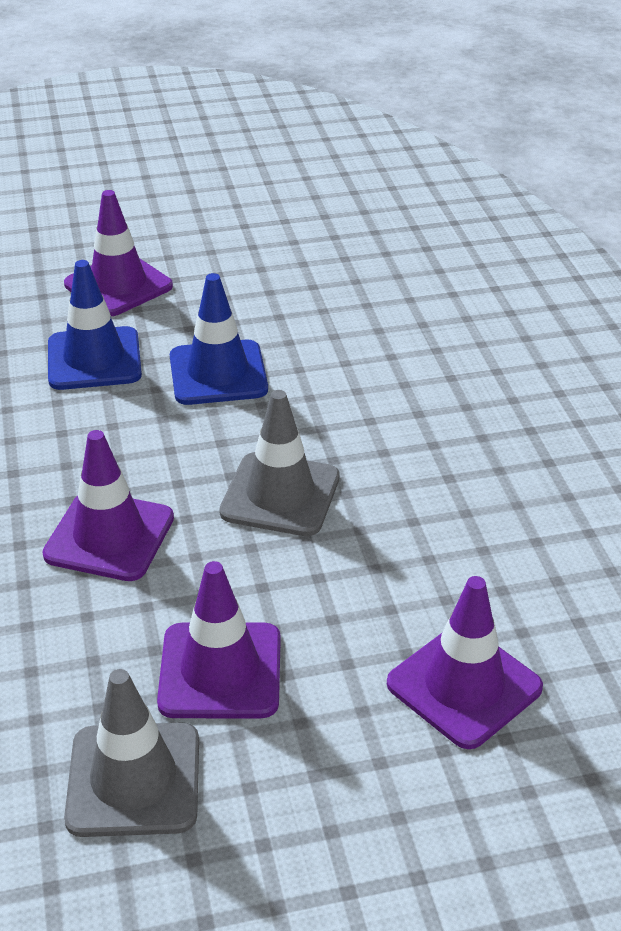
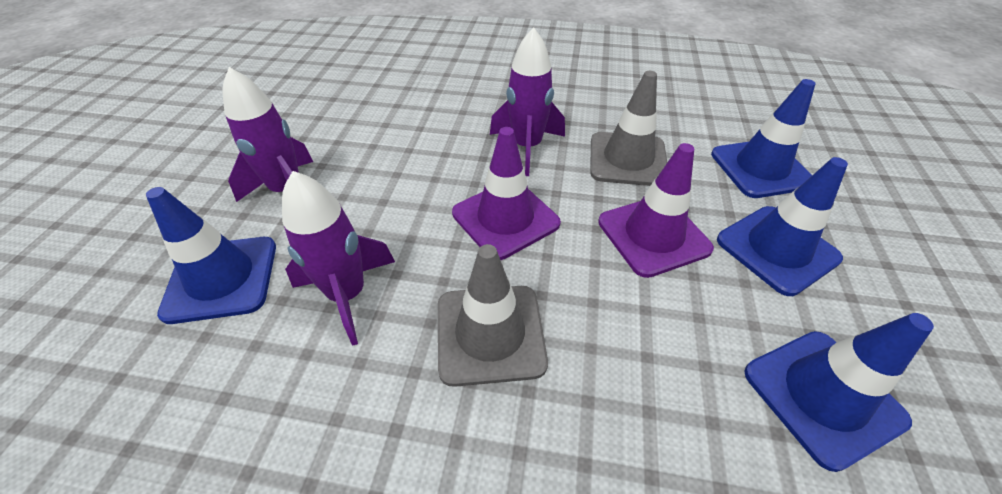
blue traffic cone: [48,260,142,390] [170,273,268,405] = 2 -> [146,187,276,324] [711,79,816,198] [717,157,848,296] [744,313,934,472] = 4
purple rocket: none = 0 -> [223,67,313,202] [282,171,395,346] [490,27,565,176] = 3
purple traffic cone: [42,430,174,581] [64,190,173,316] [157,561,281,718] [387,576,543,749] = 4 -> [452,127,561,260] [598,143,714,278] = 2

